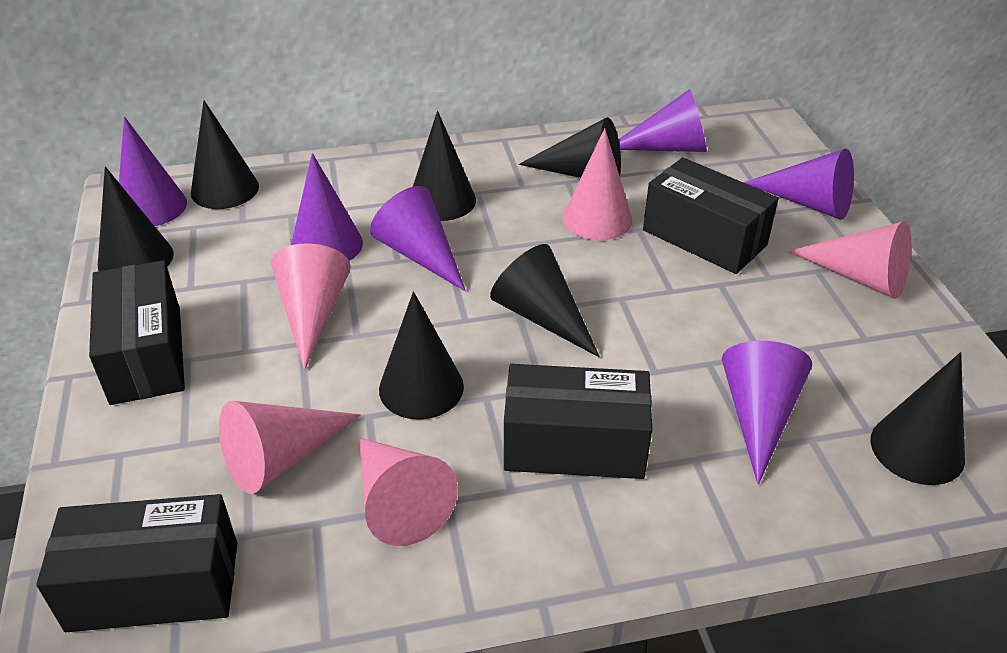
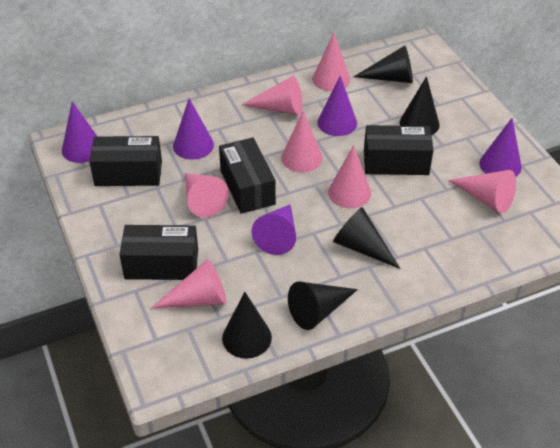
black cone: [98,166,174,271] [191,100,259,209] [379,292,464,420] [413,111,476,221] [490,244,600,358] [519,117,621,178] [870,352,965,485] = 7 -> [222,292,272,359] [288,281,358,330] [333,207,401,269] [354,46,413,83] [400,76,439,135] = 5
pink cone: [219,401,361,494] [271,243,351,370] [359,438,458,546] [563,128,632,240] [788,221,911,299] = 5 -> [151,259,226,308] [185,173,229,217] [241,76,303,115] [281,111,323,172] [313,33,350,91] [328,145,371,208] [448,170,516,213] = 7
purple cone: [119,117,187,226] [291,153,363,261] [370,186,466,292] [618,89,707,152] [722,341,812,485] [743,149,854,220] = 6 -> [62,101,98,163] [173,98,214,160] [251,204,296,255] [317,76,357,136] [479,118,522,177] = 5

